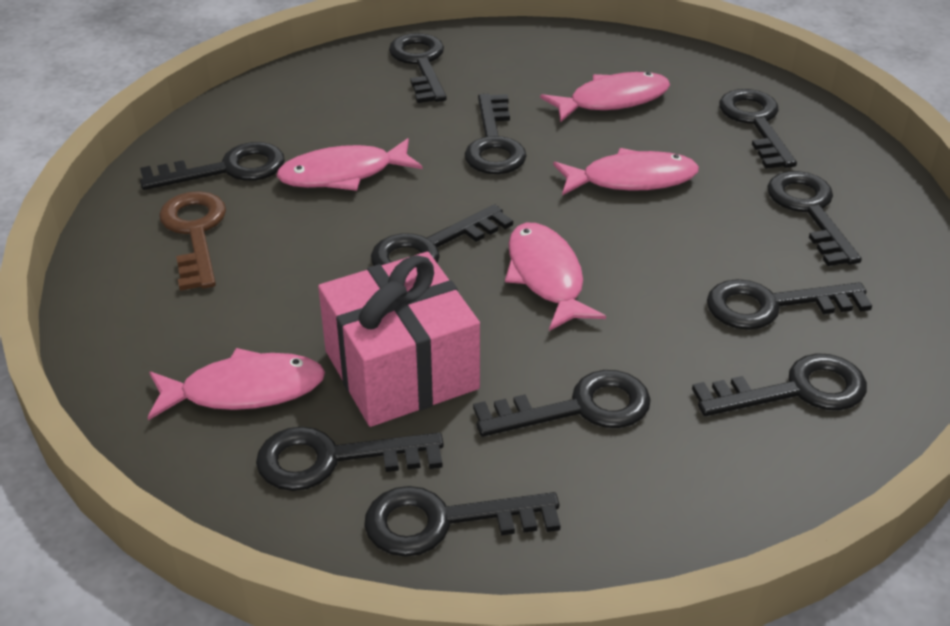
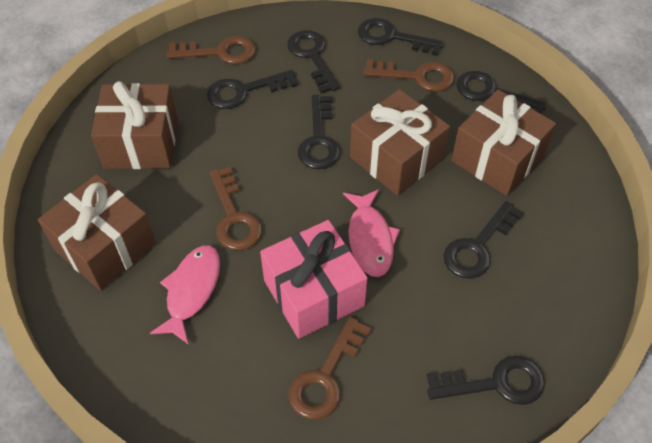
black key: [140,142,285,190] [256,426,444,491] [364,486,561,557] [371,204,513,266] [389,33,447,103] [464,94,527,174] [473,370,651,437] [692,353,867,416] [707,279,872,330] [719,89,797,169] [767,171,862,266] = 11 -> [207,70,298,109] [287,30,340,94] [298,95,340,169] [358,18,444,56] [426,356,545,405] [443,201,524,279] [456,71,548,114] = 7
brown gift: none = 0 -> [38,174,156,291] [91,81,178,169] [350,89,450,196] [452,90,556,196] = 4
brown key: [159,191,226,291] = 1 -> [167,36,256,64] [210,166,262,251] [288,317,371,420] [363,59,455,92] = 4
pink fish: [147,348,325,420] [276,138,423,191] [505,223,606,331] [540,72,670,123] [553,148,699,195] = 5 -> [150,245,220,345] [343,189,400,277] = 2

